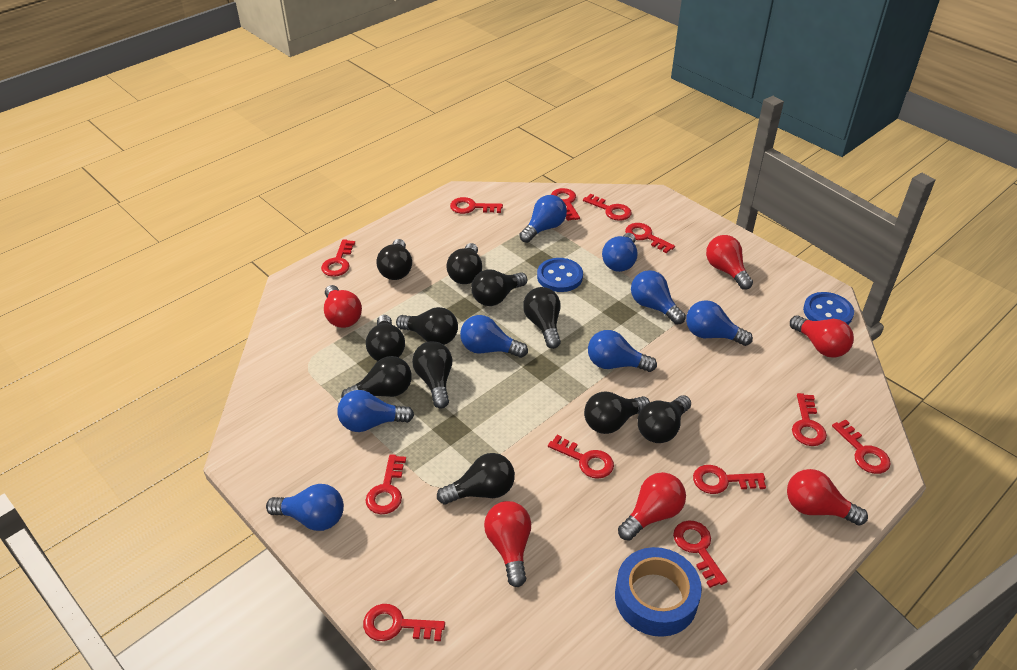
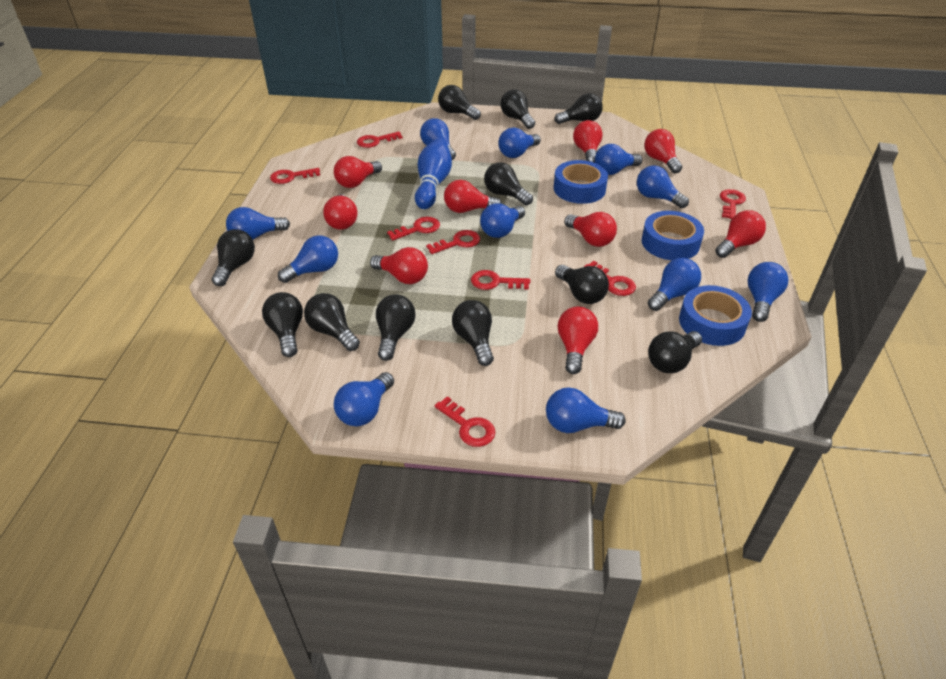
blue bowling pin: none = 0 -> [415,138,452,209] = 1
blue button: [537,258,583,292] [803,292,854,325] = 2 -> none = 0
blue light bulb: [266,484,344,531] [337,390,414,432] [460,315,528,358] [519,195,567,243] [588,330,657,372] [602,233,637,272] [631,270,686,325] [686,300,753,346] = 8 -> [226,207,290,240] [278,235,338,283] [334,372,394,426] [420,118,456,160] [480,203,525,238] [498,128,541,158] [546,387,626,433] [595,144,642,175] [637,165,689,208] [648,258,701,311] [748,262,788,322] = 11
blue tape: [615,547,702,637] = 1 -> [554,160,608,204] [642,211,704,260] [679,285,752,346] = 3
red key: [321,239,355,277] [363,604,445,641] [365,454,406,514] [450,197,503,214] [548,435,614,479] [551,188,580,221] [583,193,632,221] [625,223,675,253] [673,520,728,588] [693,465,766,494] [792,393,827,446] [832,420,891,474] = 12 -> [270,168,320,184] [357,132,403,148] [387,217,440,240] [426,230,480,254] [435,396,495,447] [471,270,530,290] [584,261,636,296] [720,189,746,219] = 8
red light bulb: [324,285,362,328] [484,501,531,587] [618,472,686,541] [706,235,753,290] [787,469,868,525] [790,315,854,358] = 6 -> [323,194,357,230] [334,156,382,188] [370,247,428,284] [444,180,502,213] [558,306,598,374] [564,212,617,247] [573,120,603,163] [644,129,682,173] [715,210,766,258] = 9

